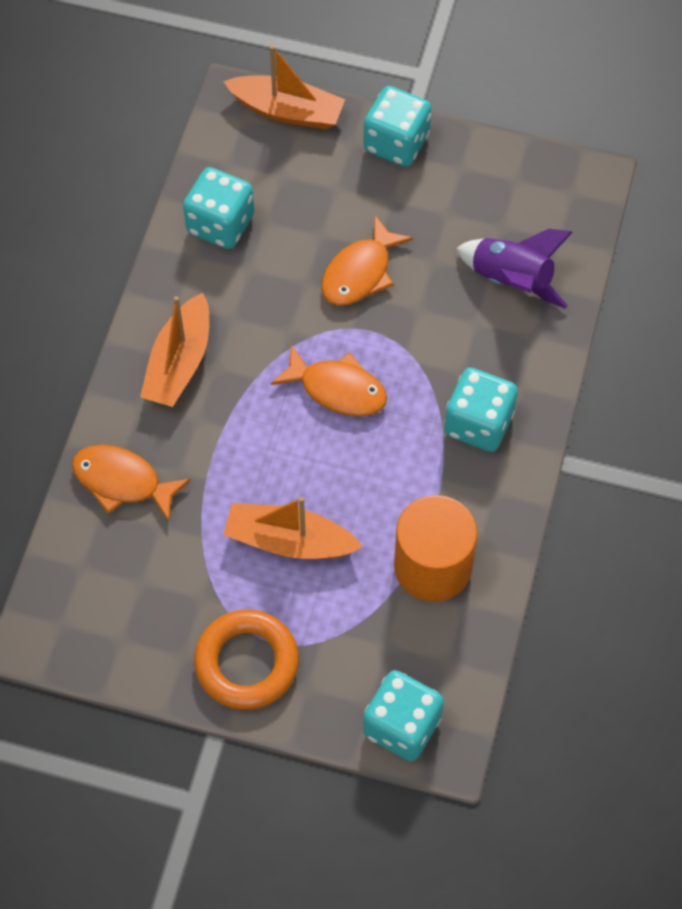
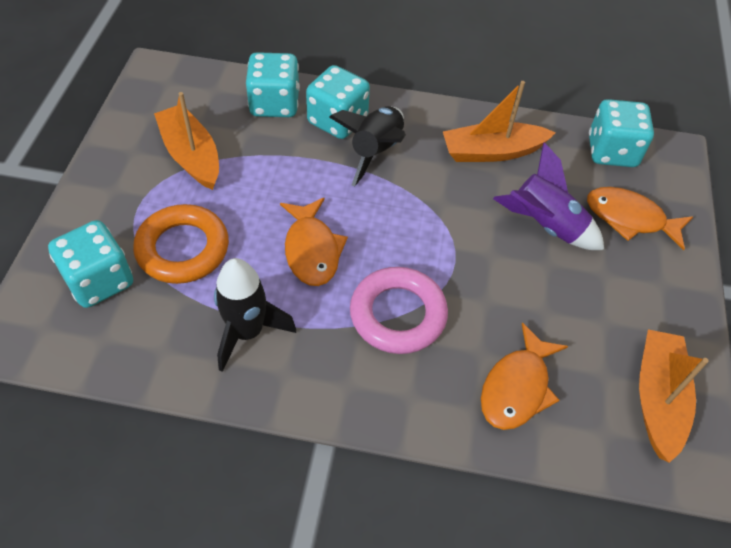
black rocket: none = 0 -> [214,258,296,372] [329,106,406,187] = 2
orange cylinder: [394,495,478,602] = 1 -> none = 0
pink ring: none = 0 -> [350,267,448,354] = 1

